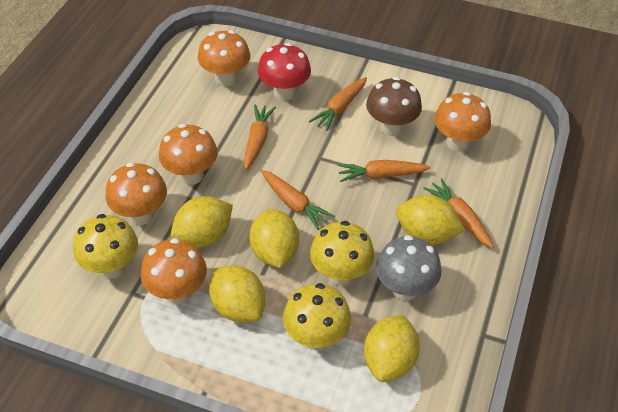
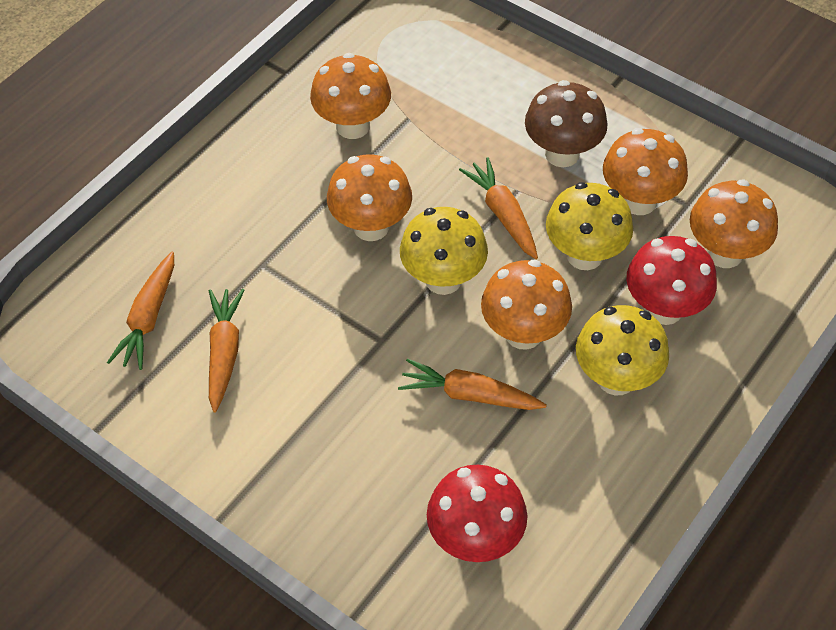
grey mushroom: [376,235,441,301] = 1 -> none = 0
orange carrot: [244,104,276,170] [261,170,335,230] [309,77,367,131] [337,160,431,182] [423,178,494,248] = 5 -> [107,252,174,370] [209,289,245,413] [398,358,547,410] [459,157,538,259] = 4
red mushroom: [258,43,311,101] = 1 -> [427,465,527,562] [627,236,717,325] = 2
yellow lemon: [171,196,233,248] [209,265,265,323] [249,209,299,268] [364,315,420,382] [396,195,465,245] = 5 -> none = 0

